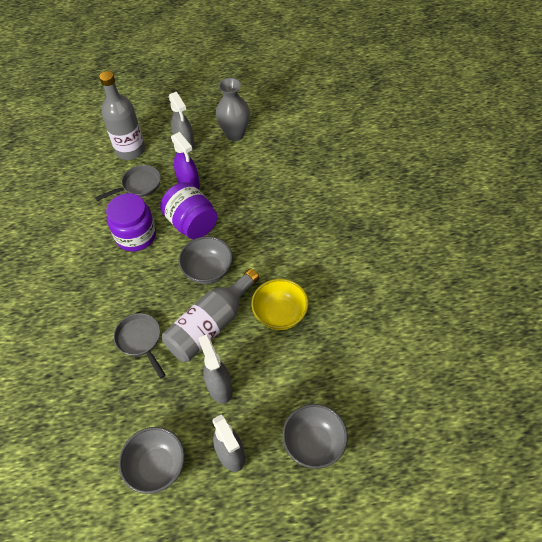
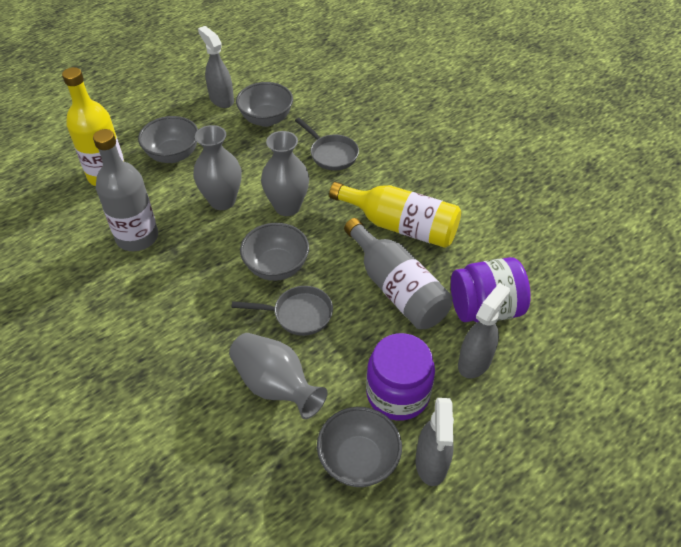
grey bowl: [119,427,185,494] [179,236,233,284] [282,404,348,469] = 3 -> [138,116,198,163] [236,82,293,127] [240,223,309,281] [317,407,402,487] = 4
grey vase: [216,78,250,141] = 1 -> [193,125,242,210] [229,333,328,419] [261,131,309,216] = 3
purple spray bottle: [171,132,200,190] = 1 -> none = 0
yellow bottle: none = 0 -> [62,67,124,186] [329,182,461,248] = 2
yellow bowl: [251,279,309,330] = 1 -> none = 0

